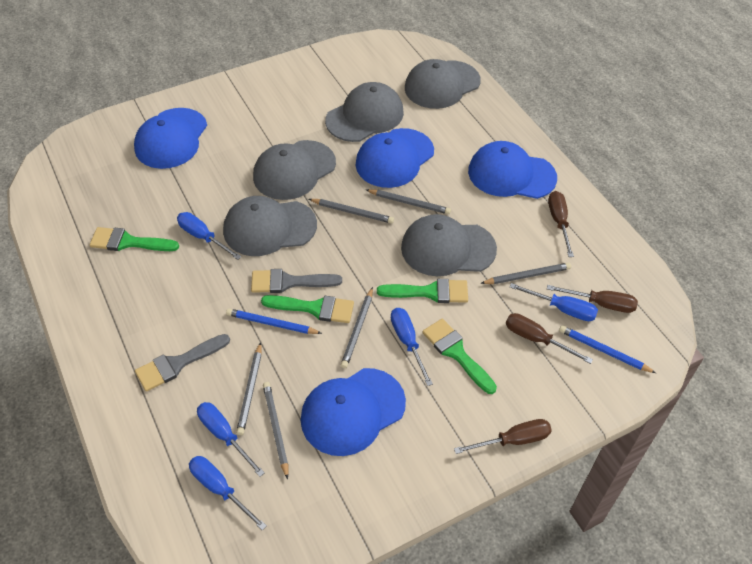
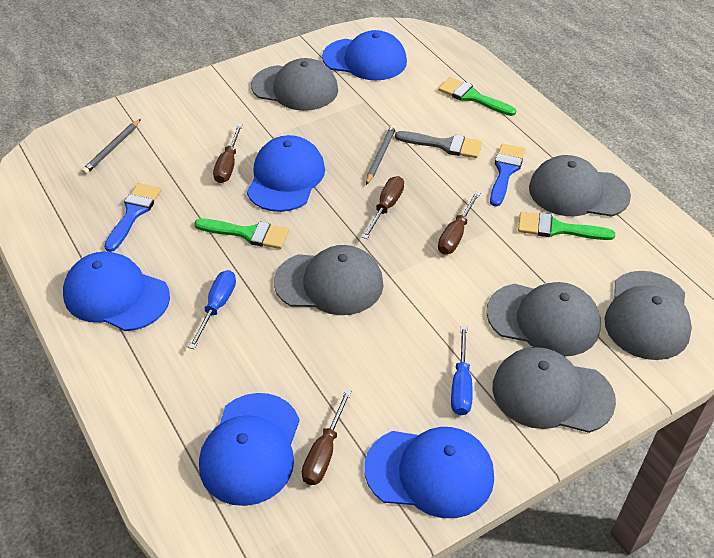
blue brush: none = 0 -> [104,183,161,252] [490,144,525,207] = 2
blue cap: [134,108,207,169] [301,368,406,456] [355,128,434,188] [468,141,557,199] = 4 -> [63,252,170,331] [199,393,300,506] [247,135,325,212] [322,30,407,80] [364,427,494,518] = 5
blue pencil: [226,308,322,334] [559,325,656,373] = 2 -> none = 0
blue screwdriver: [177,212,241,260] [189,456,267,530] [197,402,265,477] [391,308,433,386] [510,283,598,321] = 5 -> [188,270,236,349] [451,326,473,415] = 2
green brush: [90,227,179,251] [261,295,354,323] [377,279,468,303] [422,319,497,394] = 4 -> [194,219,289,249] [438,77,516,116] [518,212,615,240] = 3
grey brush: [135,334,230,391] [251,269,342,293] = 2 -> [395,131,482,158] = 1
grey cap: [223,196,317,256] [253,140,336,200] [325,82,404,142] [401,214,497,276] [405,59,481,109] = 5 -> [251,58,338,111] [274,245,383,315] [486,282,601,356] [493,347,616,433] [529,155,631,217] [604,271,692,360] = 6
grey pencil: [236,342,262,435] [263,382,288,479] [309,199,394,224] [341,287,373,368] [366,189,451,214] [480,263,571,284] = 6 -> [82,119,141,175] [366,124,396,185] = 2

